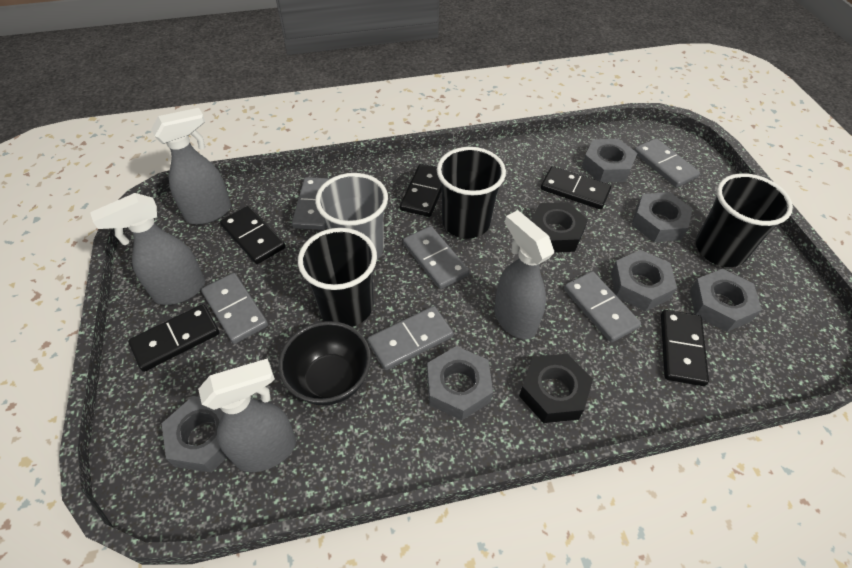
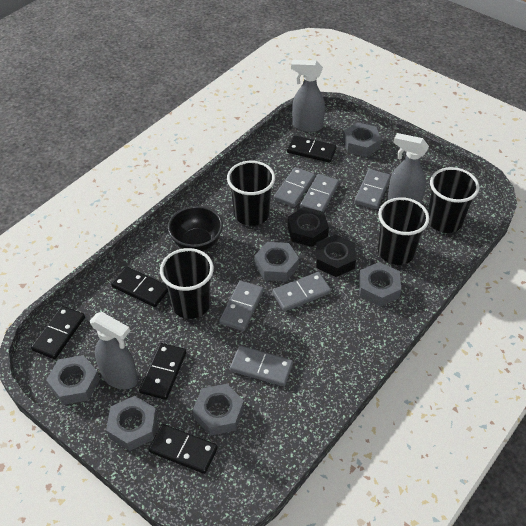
black cup: [298,228,377,327] [437,147,506,239] [696,173,793,267] = 3 -> [160,248,214,319] [227,161,275,226] [378,197,429,265] [428,167,479,233] = 4
grey cup: [315,173,388,260] = 1 -> none = 0
grey spray bottle: [90,193,205,305] [151,108,231,225] [198,358,296,472] [494,210,554,340] = 4 -> [90,312,138,389] [291,60,325,132] [388,133,429,203] = 3

